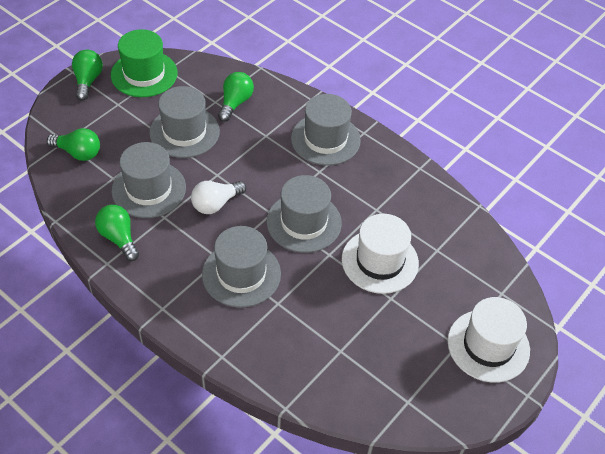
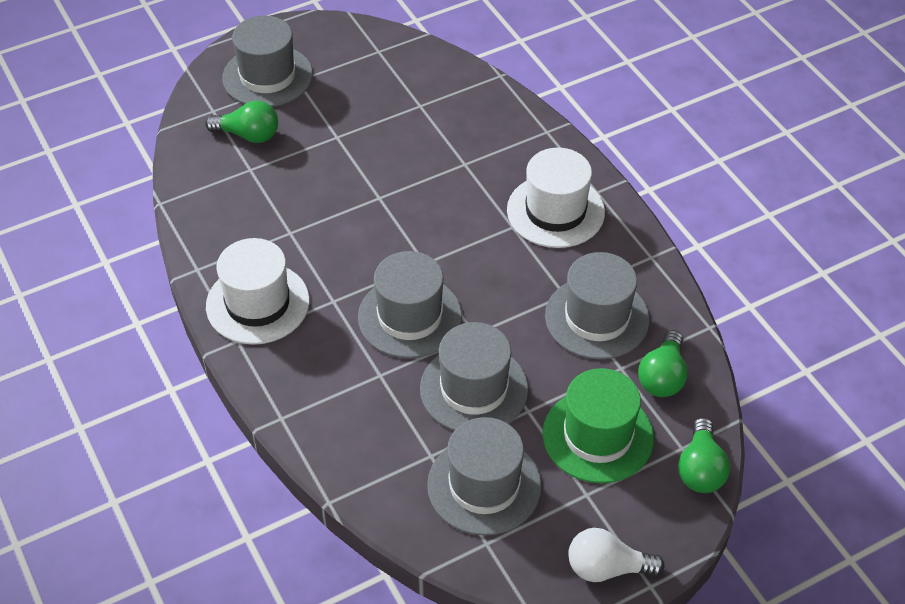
green light bulb: [47,128,100,161] [72,50,103,101] [95,205,139,261] [218,72,254,122] = 4 -> [205,101,278,143] [638,330,688,397] [678,418,730,493] = 3

